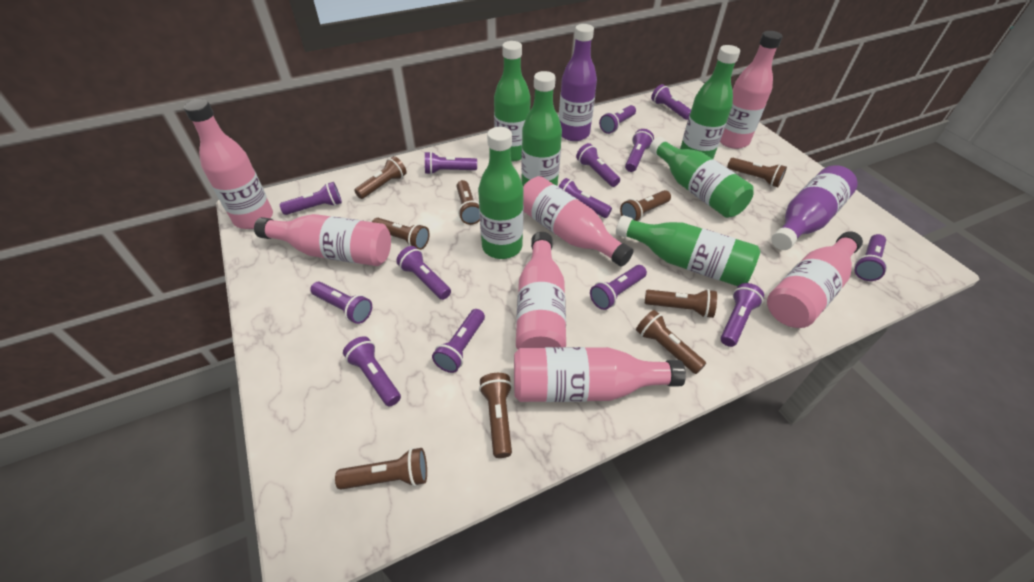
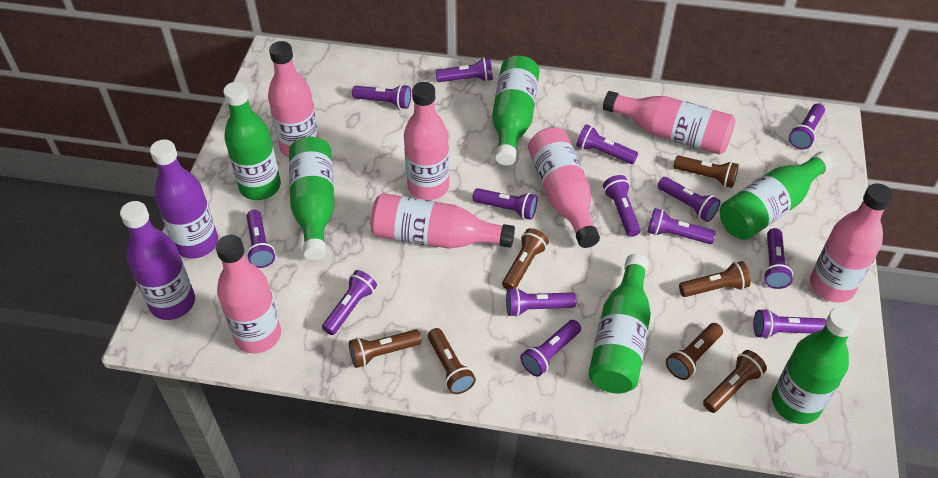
brown flashlight: [335,448,427,490] [354,156,407,199] [372,218,430,250] [456,180,480,225] [479,373,512,458] [620,190,671,221] [636,310,706,374] [645,289,717,318] [727,158,787,187] = 9 -> [349,329,422,368] [428,328,476,394] [502,228,549,289] [666,323,723,380] [674,156,739,188] [679,261,751,297] [703,350,767,413] = 7

